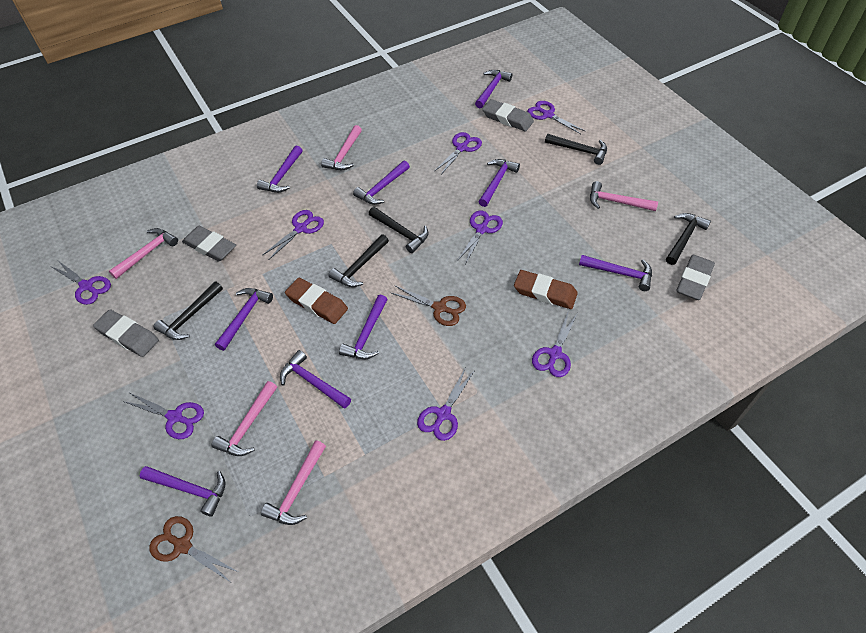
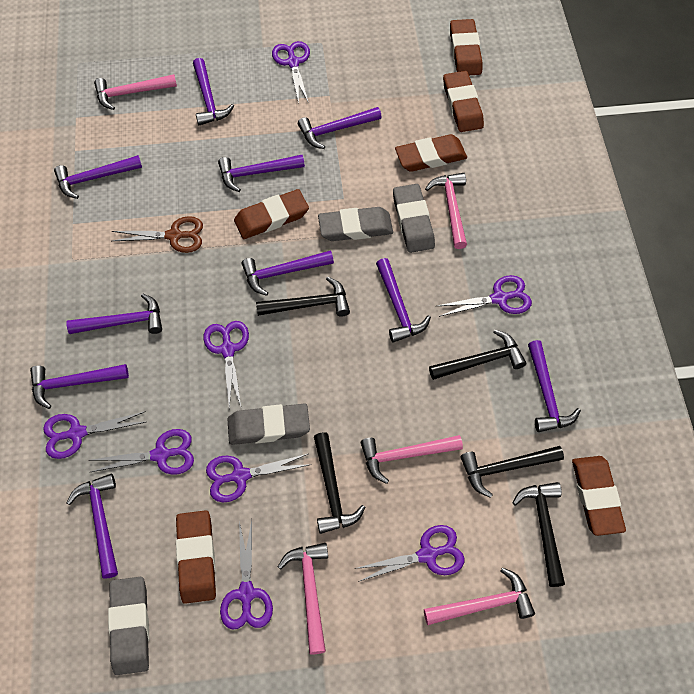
brown eraser: [285,278,348,324] [514,270,578,309] = 2 -> [176,510,216,604] [234,189,309,239] [395,134,467,172] [443,71,484,132] [450,19,482,75] [572,456,626,536] = 6
brown scissors: [149,516,238,582] [391,286,466,326] = 2 -> [112,216,203,253] = 1
purple hammer: [140,466,226,517] [215,288,273,351] [257,146,303,193] [280,350,351,409] [339,295,388,359] [353,161,410,205] [475,70,512,108] [479,159,520,207] [579,255,652,291] = 9 -> [30,364,129,409] [54,155,142,199] [66,293,162,334] [67,474,118,579] [193,58,234,125] [218,155,305,192] [242,251,334,296] [298,107,382,149] [376,258,431,343] [528,340,581,432] = 10

